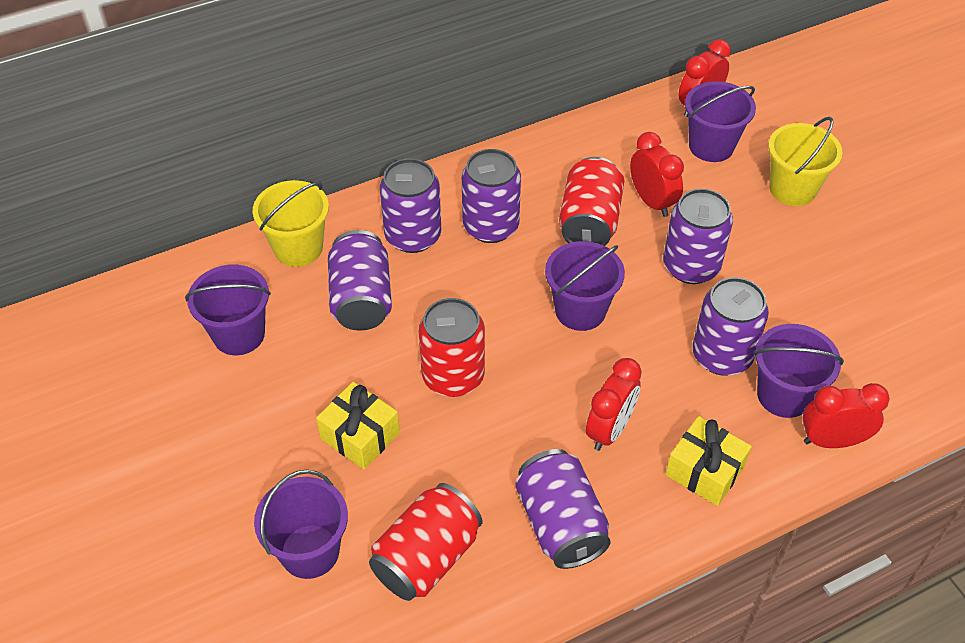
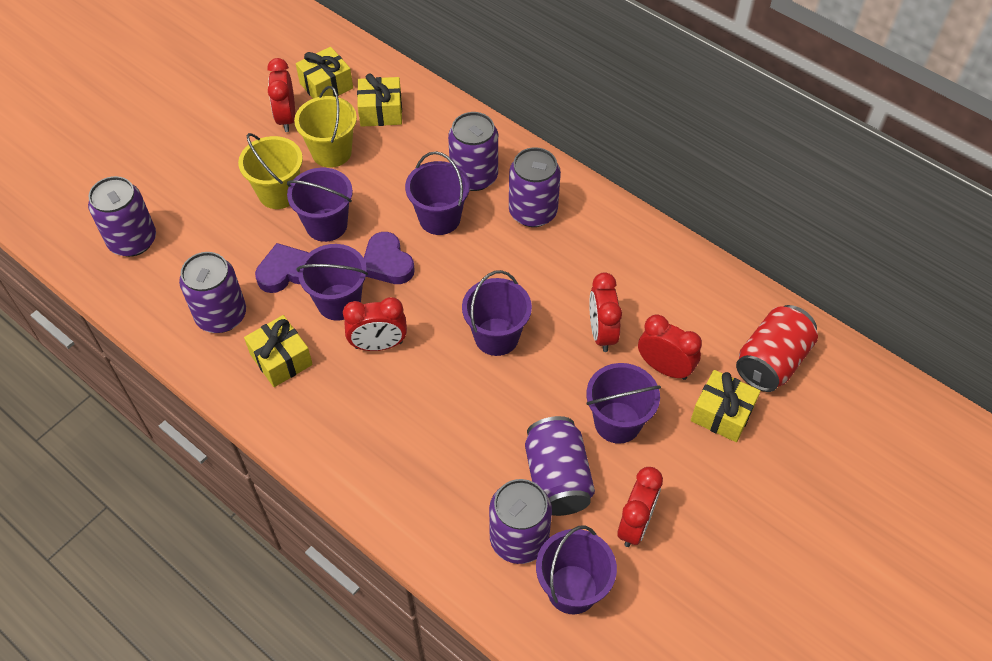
purple bucket: [185,265,271,355] [254,469,348,579] [545,241,625,331] [685,81,756,162] [754,324,844,418] = 5 -> [287,168,353,242] [297,244,368,321] [405,151,470,235] [462,270,532,356] [536,526,617,614] [586,363,661,444] = 6
purple heart: none = 0 -> [255,243,308,293] [364,232,415,284] = 2
red can: [369,483,482,601] [419,298,485,397] [559,157,624,246] = 3 -> [736,305,818,392] = 1
red clock: [586,358,642,451] [630,132,684,217] [678,39,731,117] [802,383,890,448] = 4 -> [267,58,295,132] [343,297,407,351] [589,272,622,352] [617,467,663,547] [638,314,702,380] = 5
yellow gift: [316,382,400,470] [665,416,752,506] = 2 -> [244,315,313,387] [296,47,353,99] [357,73,402,127] [691,370,760,442] = 4

